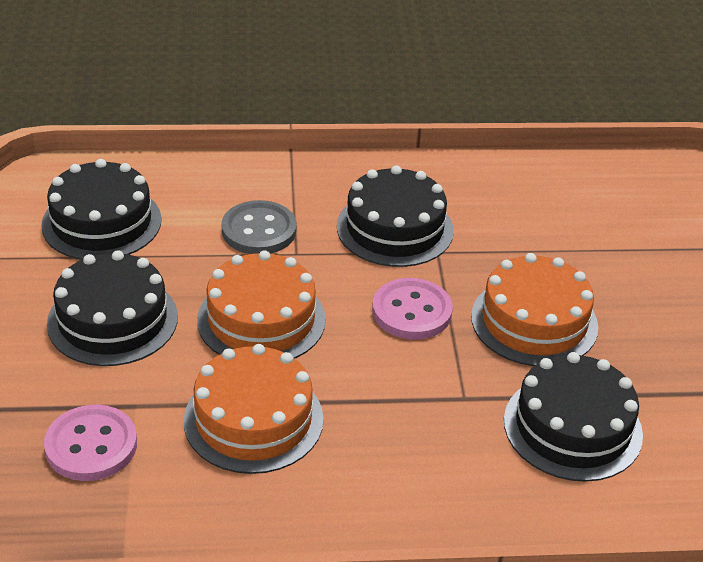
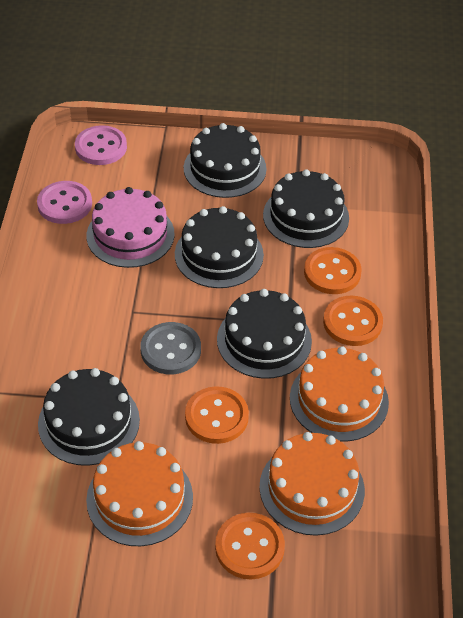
black cake: [41,159,162,260] [47,250,178,366] [337,165,454,267] [504,352,643,482] = 4 -> [38,368,140,466] [175,206,264,288] [184,123,267,198] [217,289,312,379] [263,169,349,248] = 5
orange button: none = 0 -> [185,386,249,444] [215,513,285,580] [304,247,362,294] [323,296,383,346] = 4
pink cake: none = 0 -> [87,187,175,268] = 1

